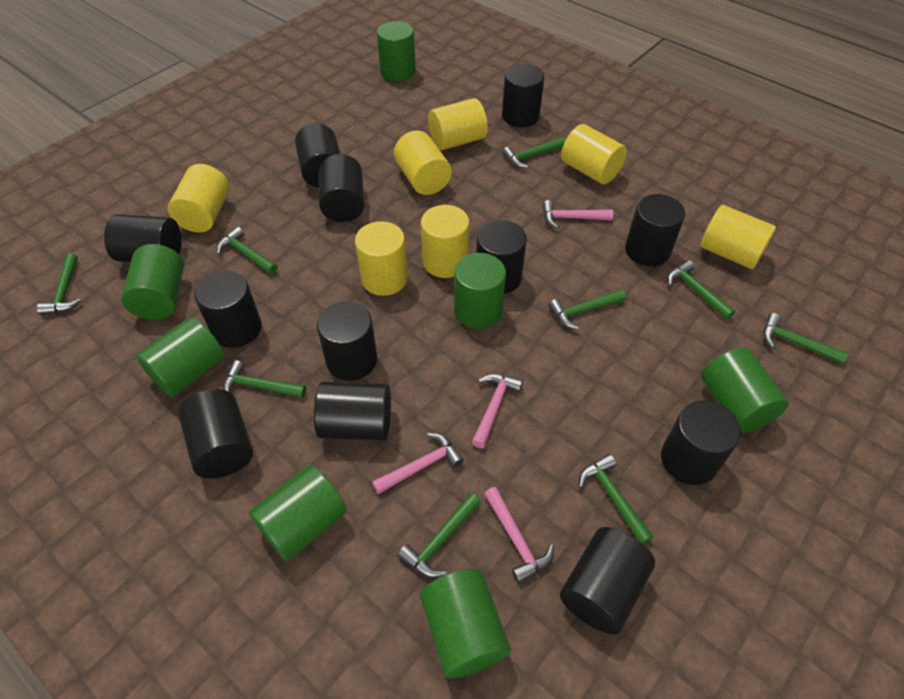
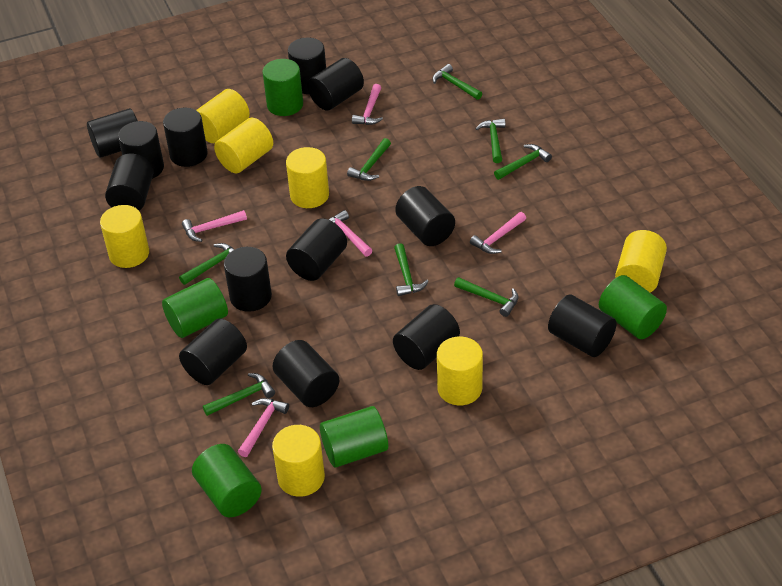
black cylinder: [104,214,181,262] [178,389,253,479] [194,270,262,348] [295,123,341,188] [314,382,391,441] [317,301,377,381] [319,154,364,222] [476,220,527,294] [502,64,544,127] [560,527,655,635] [625,194,685,267] [661,400,741,485] = 12 -> [87,108,138,158] [105,154,154,211] [118,121,164,179] [163,108,208,167] [179,318,247,385] [224,247,272,312] [273,340,339,407] [286,218,347,281] [288,38,326,94] [307,58,364,111] [393,304,460,370] [395,186,455,246] [548,295,617,357] = 13
green cylinder: [121,244,184,320] [136,317,224,397] [249,465,347,561] [377,21,416,81] [420,569,511,678] [454,253,506,329] [701,348,789,433] = 7 -> [162,278,228,338] [192,444,262,517] [262,59,303,116] [320,406,388,467] [599,275,667,339] = 5
green hammer: [37,253,82,315] [217,227,278,274] [223,360,306,398] [398,493,481,578] [502,137,565,168] [548,289,626,329] [579,454,653,544] [667,260,735,320] [763,313,848,364] = 9 -> [179,243,235,285] [203,373,275,416] [347,138,391,181] [394,243,429,296] [432,64,482,100] [454,277,519,317] [475,119,505,163] [494,144,552,180] = 8
pink hammer: [372,433,464,494] [472,374,523,448] [484,487,554,584] [543,200,613,228] = 4 -> [182,210,247,242] [238,398,289,457] [328,210,373,257] [352,84,383,125] [470,212,526,254] = 5

